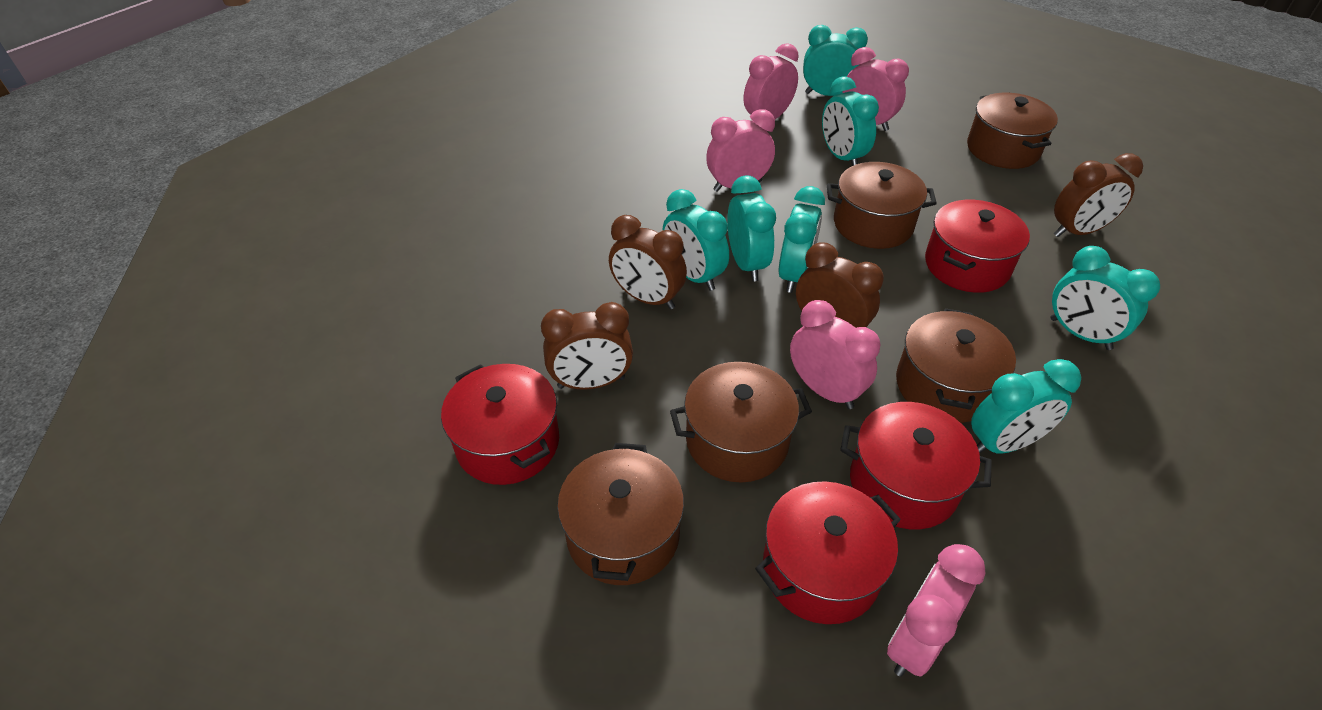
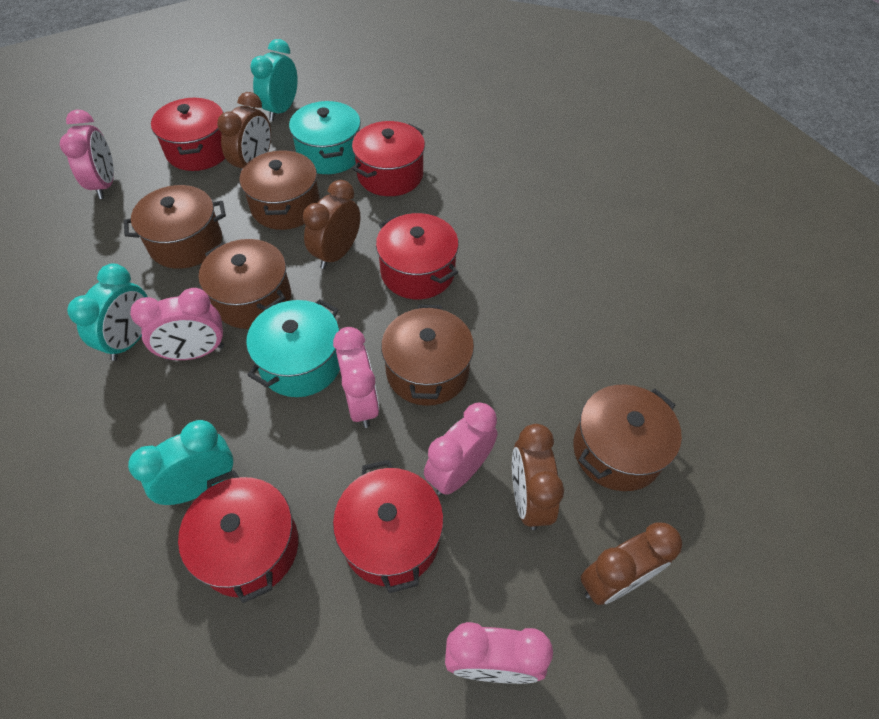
red pot: [441,364,559,485] [755,481,901,624] [840,402,992,529] [925,200,1030,293] = 4 -> [151,98,225,171] [178,470,298,603] [333,460,444,593] [352,121,425,196] [376,213,459,299] = 5
turquoise clock: [662,189,729,291] [727,175,776,282] [779,186,825,293] [803,25,868,96] [822,76,879,166] [971,359,1081,454] [1051,246,1160,350] = 7 -> [67,264,147,361] [128,420,233,505] [250,39,298,121] = 3
turquoise pot: none = 0 -> [246,299,340,397] [289,101,361,174] = 2

